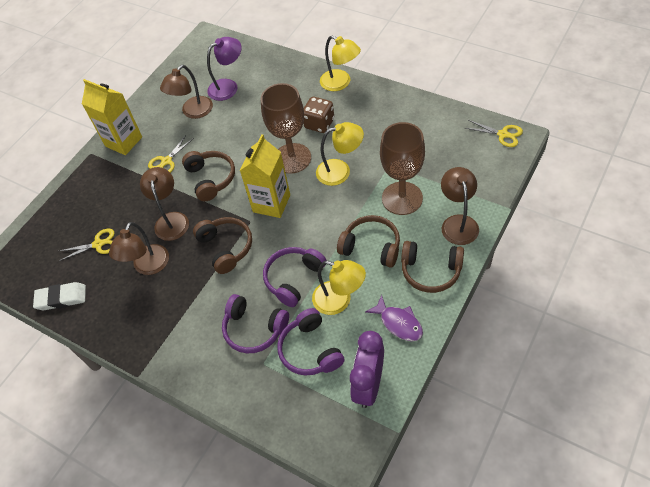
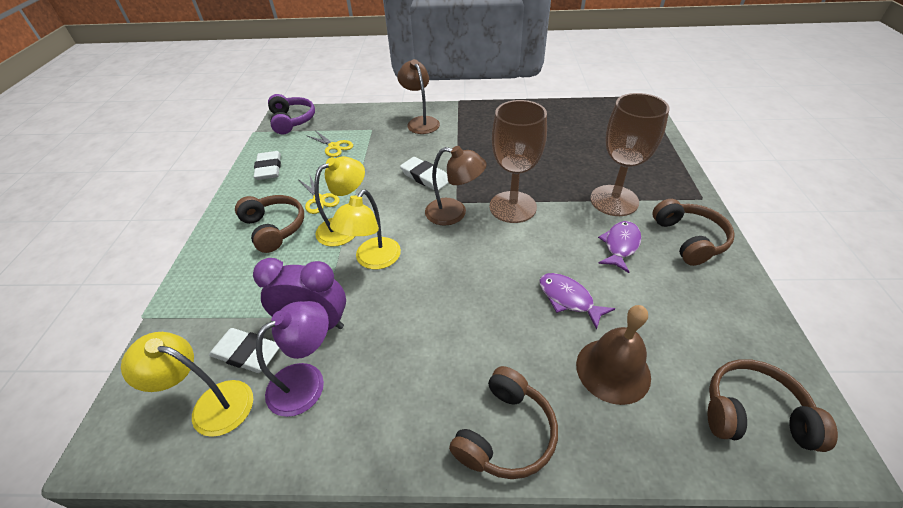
brown bell: none = 0 -> [576,305,651,405] = 1
brown dice: [303,97,334,133] = 1 -> none = 0
brown lamp: [109,222,169,275] [140,167,189,241] [160,65,213,119] [441,167,479,245] = 4 -> [397,59,440,134] [425,146,487,225] = 2
purple fish: [365,295,423,341] = 1 -> [539,273,615,330] [598,221,641,273] = 2
purple headphones: [222,294,289,353] [263,247,327,307] [277,308,344,375] = 3 -> [268,94,315,135] = 1
white eraser: [33,282,86,310] = 1 -> [209,328,279,373] [254,151,281,180] [400,157,449,190] = 3
yellow carton: [82,79,142,155] [240,134,290,218] = 2 -> none = 0
yellow scissors: [59,229,114,261] [148,135,194,173] [465,120,523,147] = 3 -> [298,174,339,214] [306,131,353,157] = 2

